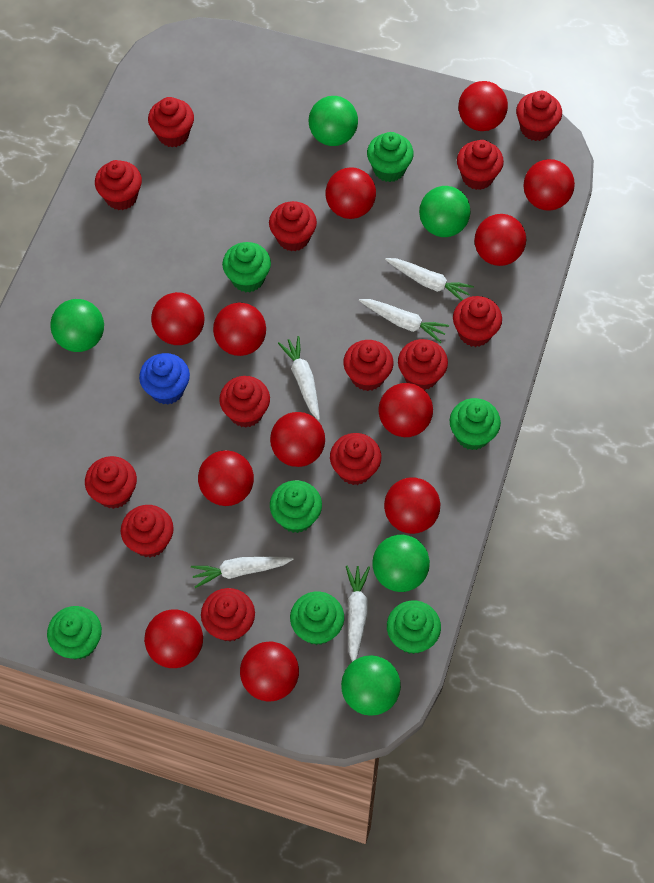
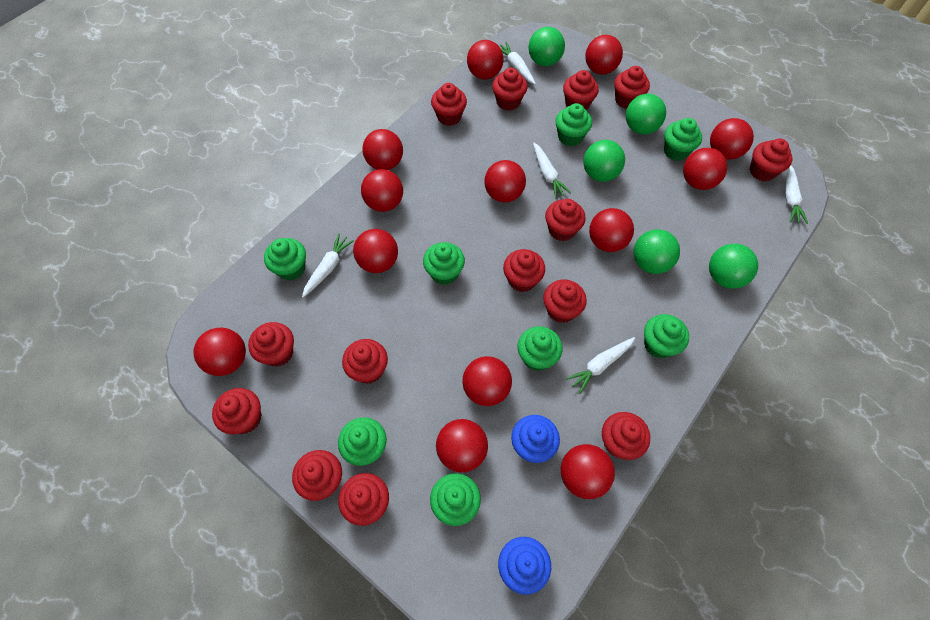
blue cupcake: [139,353,190,405] = 1 -> [498,537,551,595] [511,415,560,463] = 2
green cupcake: [47,606,102,660] [222,242,271,293] [270,480,322,533] [290,592,344,645] [367,132,414,182] [387,600,441,654] [450,398,501,450] = 7 -> [264,238,306,281] [338,417,387,466] [423,242,465,285] [430,473,481,526] [517,326,563,371] [555,103,592,146] [644,314,689,358] [664,118,702,161] = 8
red ball: [144,609,203,668] [151,292,204,345] [198,450,254,506] [213,303,266,356] [240,642,299,701] [270,412,325,467] [326,167,376,219] [379,383,433,437] [384,477,441,534] [458,81,508,131] [474,214,526,266] [524,159,575,211] = 12 -> [193,328,246,376] [353,229,398,273] [361,169,403,212] [362,129,403,170] [436,419,488,472] [462,356,512,406] [467,40,504,80] [484,160,526,203] [561,444,615,499] [585,35,623,75] [589,208,634,252] [683,148,727,190] [710,118,754,160] = 13
red cupcake: [85,456,137,509] [95,160,142,210] [121,505,174,557] [148,97,194,147] [201,588,255,642] [219,376,270,428] [269,201,317,251] [330,433,382,485] [343,340,393,391] [398,339,448,390] [453,296,502,347] [457,140,504,190] [516,91,562,141] = 13 -> [212,388,261,434] [248,322,294,367] [292,450,342,501] [338,473,389,526] [342,339,388,384] [431,83,467,126] [492,68,528,111] [503,249,545,292] [543,280,587,323] [545,199,586,241] [563,70,599,110] [602,412,650,460] [614,66,650,109] [750,139,792,181] = 14

